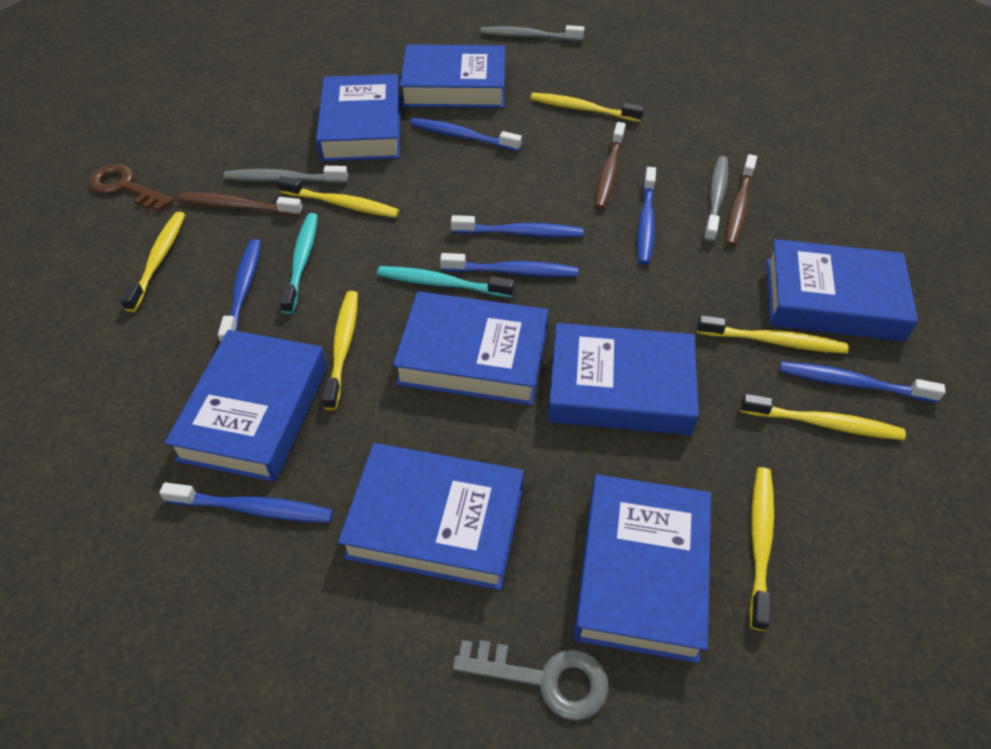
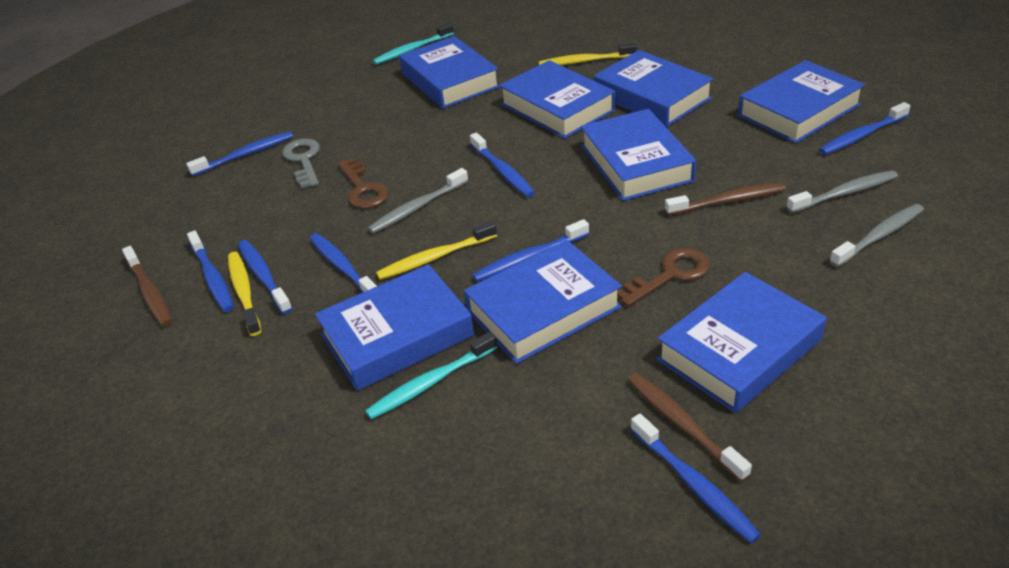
blue toothbrush: [159,482,333,523] [218,239,261,342] [410,118,522,151] [440,253,578,277] [451,215,583,238] [637,167,656,265] [779,361,945,403] = 7 -> [186,132,293,176] [187,230,234,312] [238,240,293,314] [310,233,377,293] [470,133,535,197] [472,219,589,282] [631,414,761,543] [819,102,911,155] = 8
brown key: [88,164,174,212] = 1 -> [338,158,389,209] [617,248,710,307] = 2
yellow toothbrush: [120,212,185,312] [277,176,399,218] [322,291,358,410] [530,93,644,122] [697,315,848,354] [740,393,906,440] [750,467,774,631] = 7 -> [228,252,261,336] [376,221,497,280] [539,43,637,65] = 3

